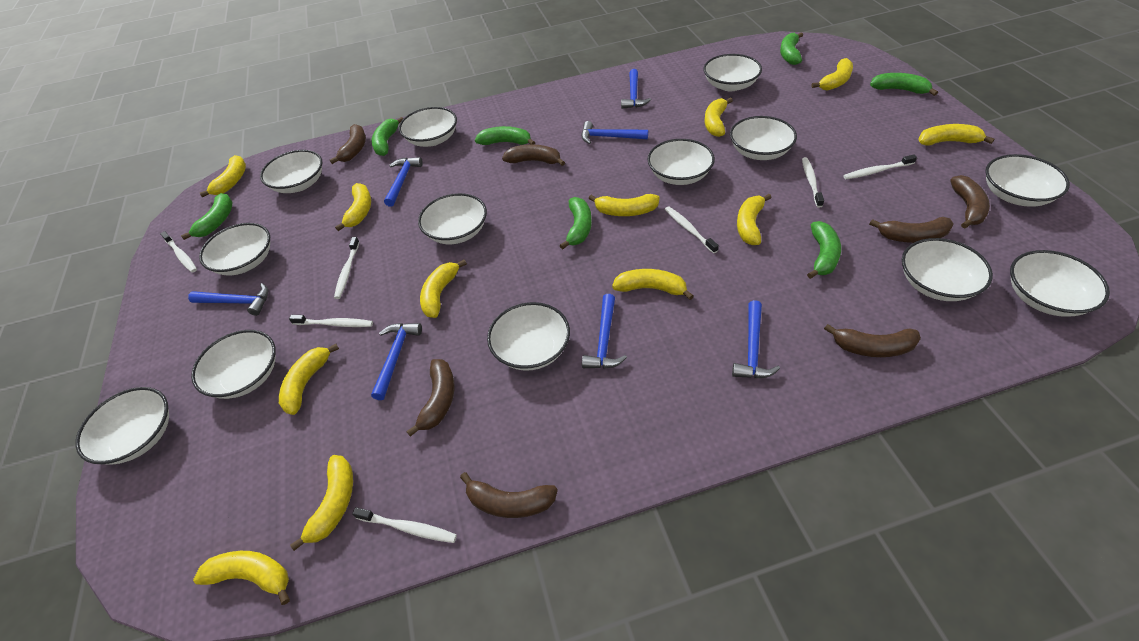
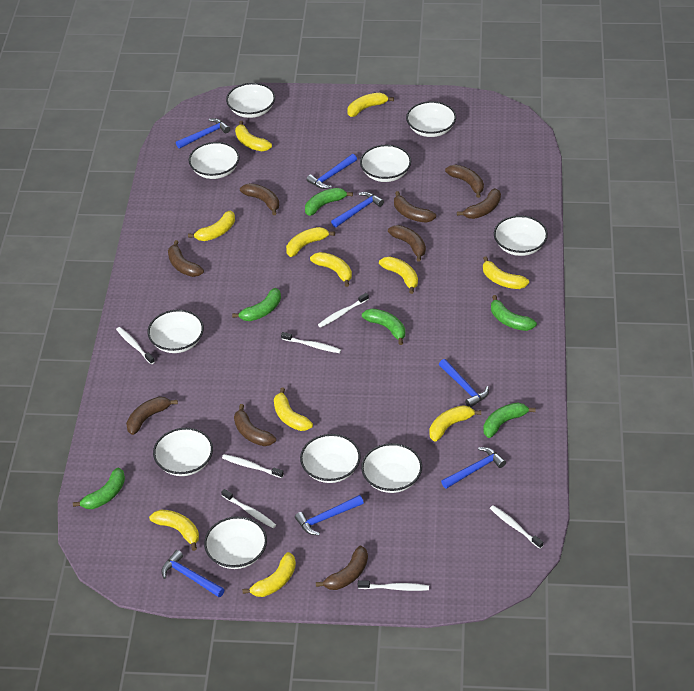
brown banana: [330,124,366,164] [406,359,455,437] [460,472,558,518] [502,144,565,166] [824,324,921,357] [869,217,953,243] [950,175,990,229] = 7 -> [126,397,178,435] [168,240,204,277] [234,404,276,446] [240,183,279,215] [316,545,368,590] [388,225,426,262] [394,191,436,223] [445,164,484,198] [457,188,501,219] = 9
green banana: [181,193,232,240] [371,117,404,156] [475,126,535,145] [560,197,592,249] [780,32,803,65] [807,221,841,279] [870,73,938,96] = 7 -> [73,468,125,509] [232,288,281,321] [305,188,353,216] [362,308,405,345] [483,402,536,438] [491,295,537,331] = 6
white bowl: [75,387,169,465] [191,330,276,399] [199,223,270,276] [260,150,322,193] [399,107,457,147] [418,193,487,244] [487,302,570,371] [647,139,715,185] [703,54,762,91] [730,116,797,160] [902,238,993,301] [985,154,1070,207] [1010,250,1110,317] = 13 -> [148,310,204,353] [153,428,213,476] [189,142,240,179] [204,516,267,569] [226,83,275,118] [300,434,361,483] [360,145,411,182] [361,443,422,493] [406,101,456,137] [494,215,548,256] = 10
yellow banana: [193,551,290,605] [200,155,246,198] [279,344,339,415] [290,455,353,551] [335,183,371,231] [420,260,467,318] [589,194,660,216] [612,269,694,300] [705,97,733,137] [737,194,771,245] [811,58,853,91] [918,124,994,146] = 12 -> [149,510,199,551] [188,211,235,241] [235,121,272,151] [242,552,296,597] [274,387,313,431] [286,227,335,257] [310,252,352,287] [347,93,394,117] [379,257,418,294] [429,405,481,442] [483,256,529,289] = 11

